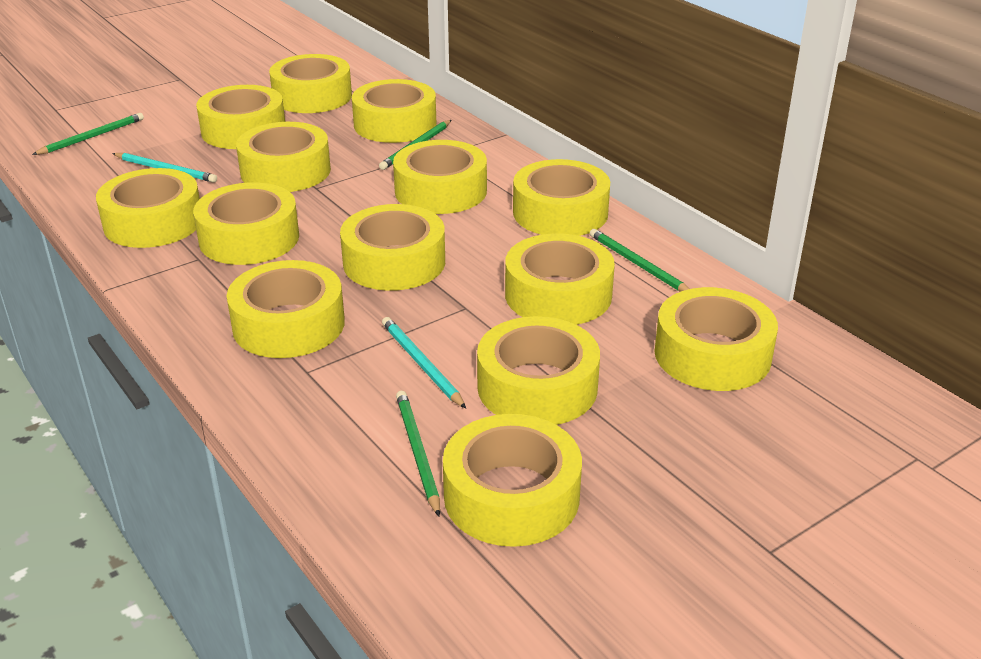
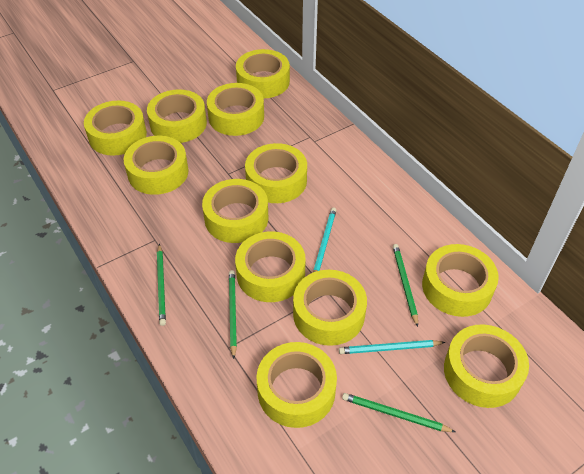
yellow tape: [96,168,200,248] [193,182,299,265] [196,85,285,149] [227,260,345,358] [236,122,331,192] [269,54,352,113] [340,204,445,291] [352,79,437,143] [393,140,487,214] [443,414,582,547] [477,316,600,425] [505,233,615,325] [513,159,610,236] [654,287,778,391] = 14 -> [84,101,147,156] [124,136,189,195] [147,89,207,143] [202,179,268,243] [207,83,264,136] [235,231,305,302] [236,49,290,98] [245,143,307,203] [257,342,337,428] [293,270,367,346] [422,244,499,317] [444,324,529,408] = 12

